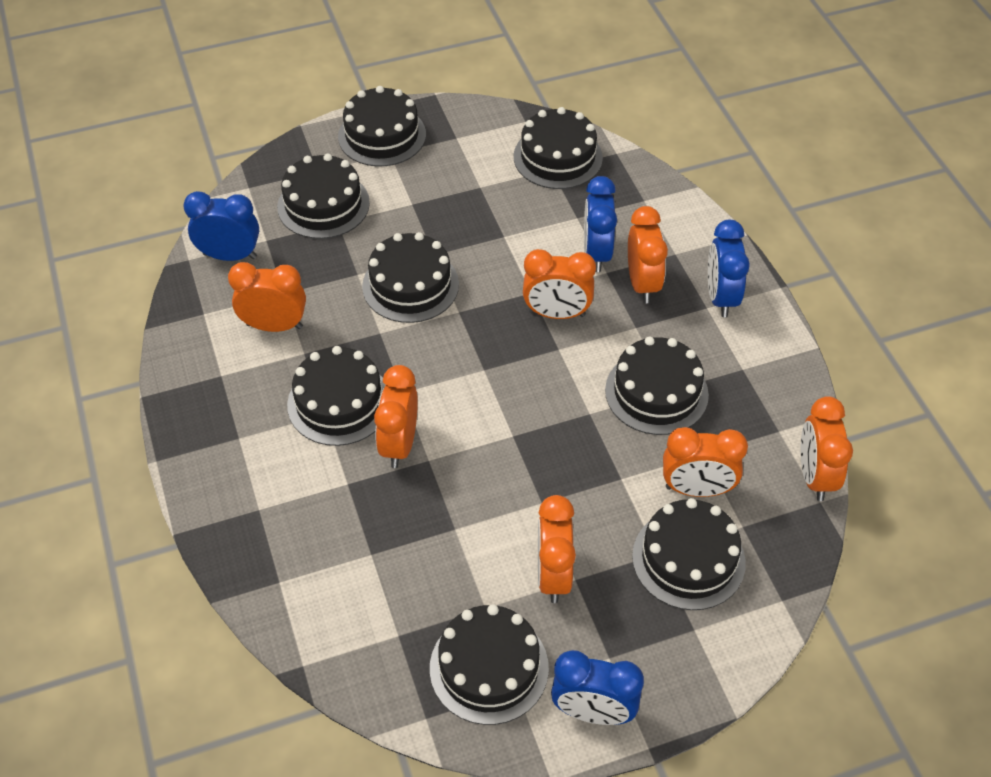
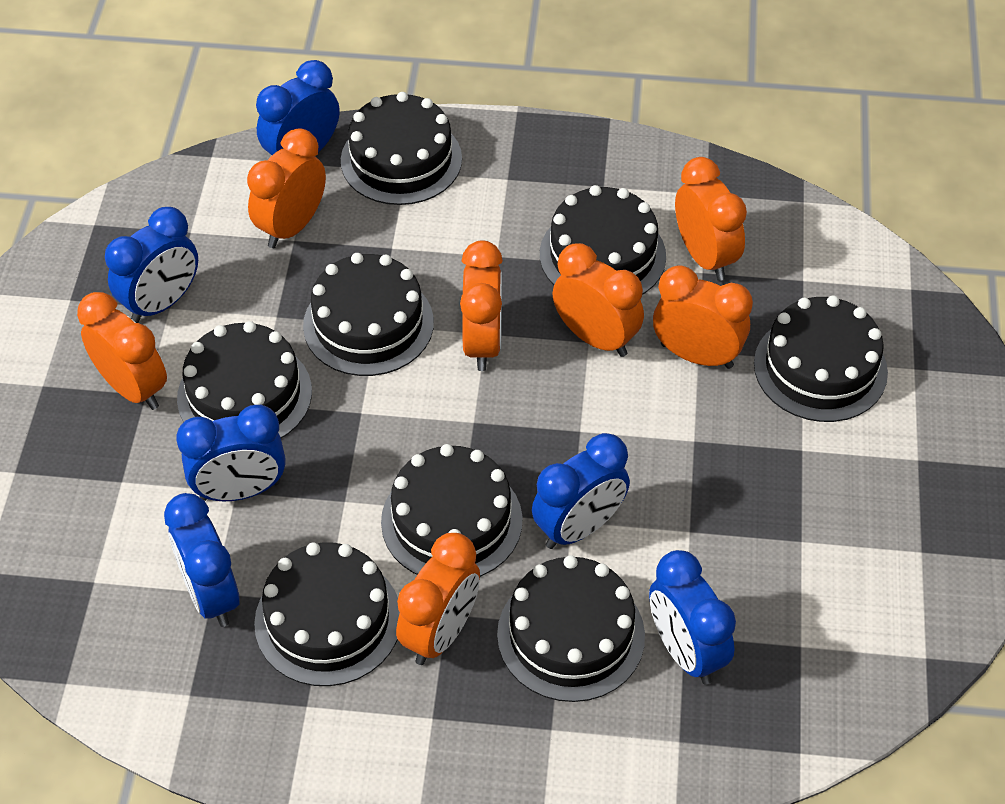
blue clock: [183,191,259,261] [551,650,644,725] [584,176,617,272] [708,220,750,317] = 4 -> [105,207,198,323] [164,493,240,627] [176,405,286,501] [256,60,339,155] [532,433,630,549] [649,550,736,685] = 6

